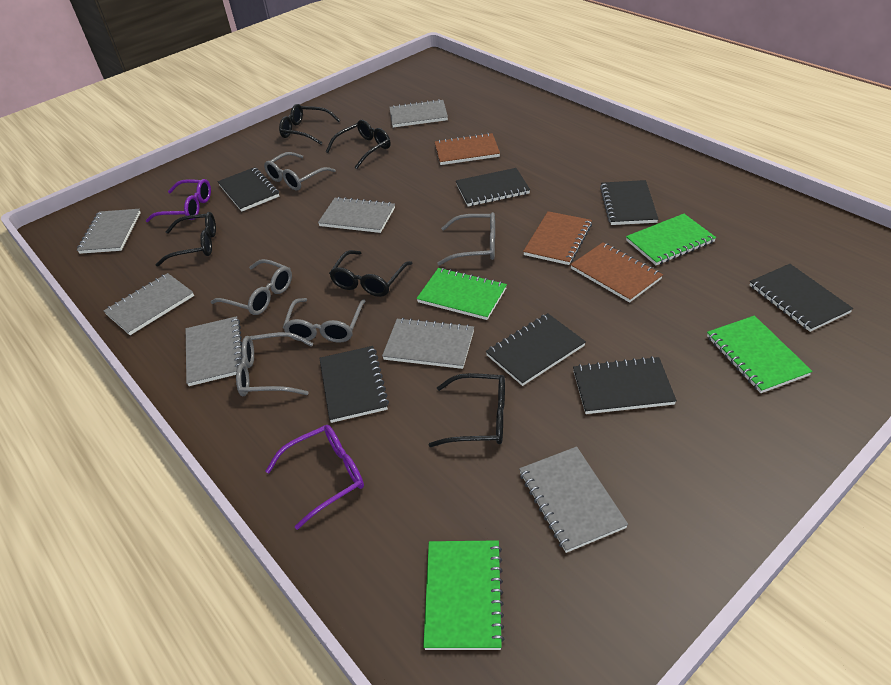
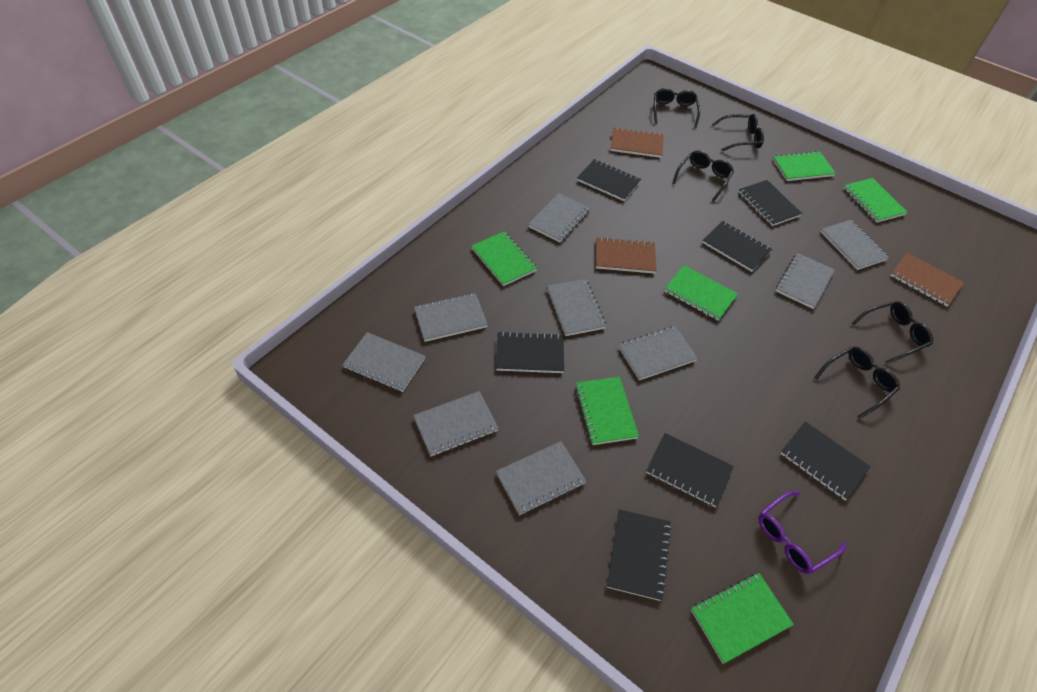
green notebook: [416,268,507,320] [423,540,505,650] [626,214,716,265] [707,316,813,393] = 4 -> [471,231,537,286] [575,377,639,445] [664,265,738,321] [691,573,794,664] [773,151,836,181] [844,178,908,222] = 6
grey glasses: [211,259,292,315] [236,332,313,397] [264,152,336,191] [283,298,365,343] [437,212,495,266] = 5 -> none = 0
grey notebook: [77,209,141,254] [104,273,194,335] [186,316,242,386] [318,197,395,233] [382,318,474,369] [389,99,448,127] [519,446,628,553] = 7 -> [343,332,425,392] [413,391,499,456] [414,293,488,342] [496,441,586,515] [528,193,590,243] [547,279,606,336] [619,326,698,380] [776,253,835,309] [821,220,889,270] = 9
purple glasses: [145,179,211,222] [266,425,364,530] = 2 -> [759,491,847,574] = 1

